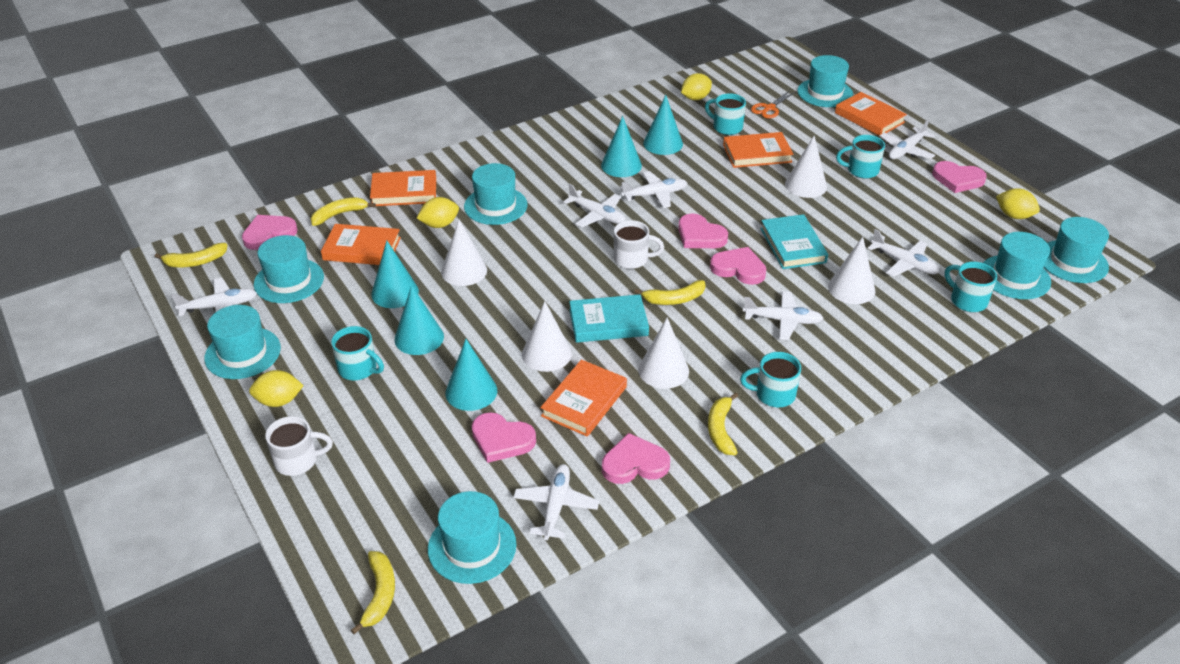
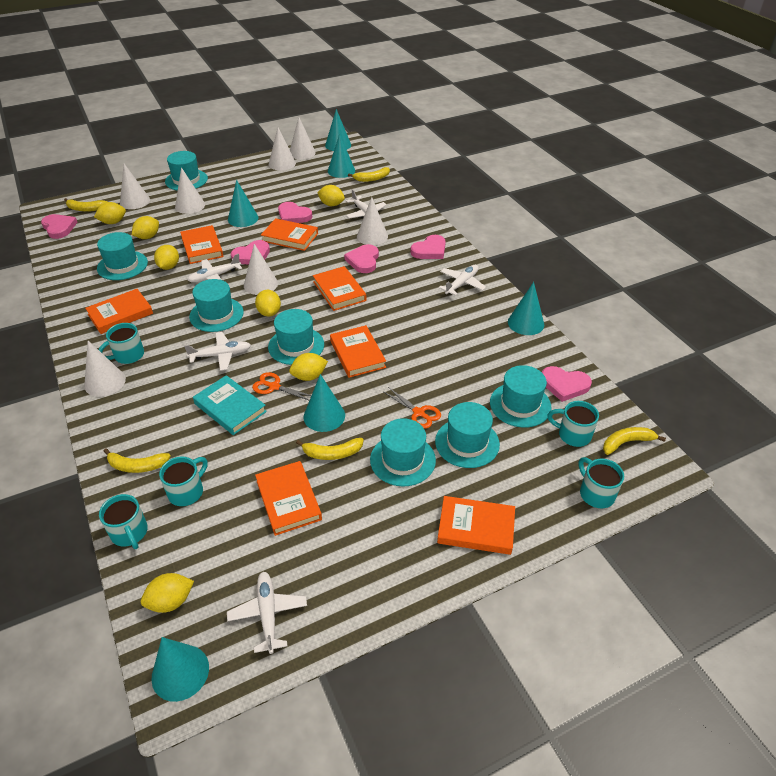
orange book: [321,224,401,265] [370,170,436,206] [540,360,627,437] [723,132,793,168] [835,92,907,136] = 5 -> [85,289,153,334] [180,225,223,264] [255,461,322,536] [261,218,318,251] [313,266,366,311] [330,325,386,378] [437,496,515,555] = 7
orange scissors: [751,90,795,119] = 1 -> [252,372,311,400] [384,387,441,429] = 2
turquoise book: [569,294,649,343] [760,214,828,269] = 2 -> [193,375,267,435] = 1
turquoise cone: [371,241,419,308] [394,285,444,355] [445,339,497,411] [601,116,642,177] [643,95,683,155] = 5 -> [151,637,209,702] [228,180,258,227] [304,374,345,432] [325,109,351,151] [328,134,355,178] [508,282,544,335] = 6
white cone: [441,220,487,286] [522,301,572,372] [638,317,689,389] [785,136,827,198] [828,237,875,304] = 5 -> [84,341,126,397] [120,164,150,209] [175,167,205,214] [244,244,278,295] [269,128,296,170] [290,117,316,159] [357,197,388,245] = 7
white mug: [265,416,333,476] [614,220,664,269] = 2 -> none = 0
white plane: [171,278,257,316] [513,464,599,540] [563,184,626,227] [620,171,687,208] [743,291,824,340] [868,229,939,277] [880,120,935,159] = 7 -> [184,332,251,371] [188,254,242,283] [227,571,307,654] [346,189,387,218] [439,265,486,296] = 5
yellow lemon: [249,370,304,407] [417,197,459,228] [681,73,712,100] [996,188,1040,219] = 4 -> [94,202,126,224] [132,216,159,239] [141,573,194,613] [154,245,179,270] [255,290,281,317] [289,353,328,381] [317,185,345,206] = 7

